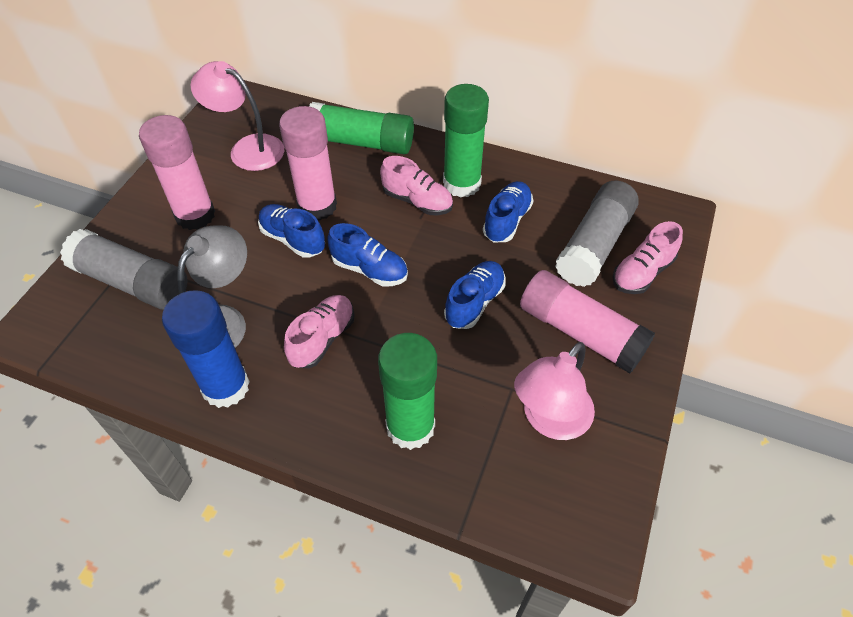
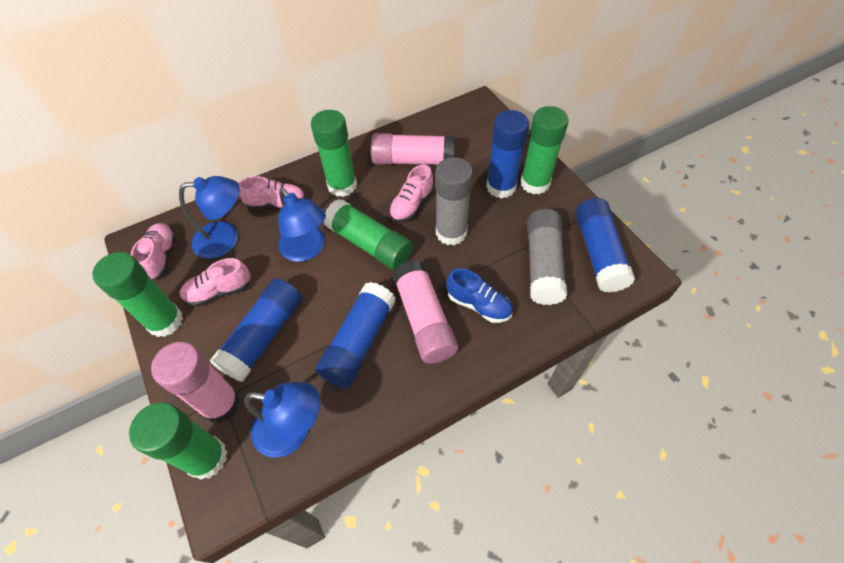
blue glue stick: [162,290,250,408] = 1 -> [210,278,302,382] [315,282,396,388] [486,110,529,198] [575,198,635,293] = 4
blue lamp: none = 0 -> [179,176,240,259] [244,382,320,458] [278,188,326,262] = 3
blue shoe: [258,204,325,258] [327,223,408,286] [444,261,506,329] [483,181,534,242] = 4 -> [446,268,513,323] = 1
green glue stick: [309,102,414,155] [378,333,437,450] [443,84,489,198] = 3 -> [92,252,183,337] [129,402,227,480] [311,110,357,197] [324,199,413,270] [520,106,569,194] = 5
grey lamp: [177,225,247,348] = 1 -> none = 0
pink lamp: [190,61,284,171] [514,342,595,440] = 2 -> none = 0
pink shoe: [284,295,355,368] [380,156,453,215] [612,221,683,294] = 3 -> [131,223,176,280] [180,258,251,307] [238,176,305,209] [389,164,434,222] = 4

